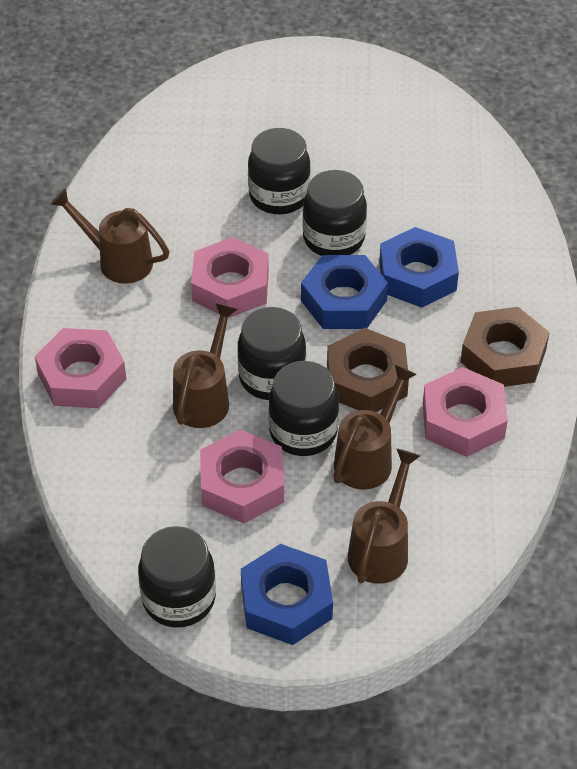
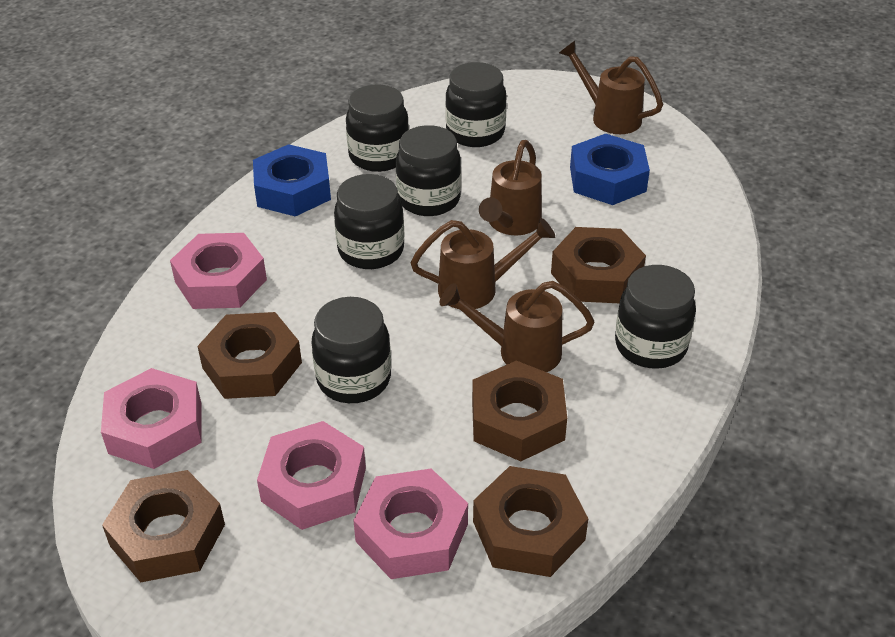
black jar: [138,526,216,628] [237,307,306,400] [248,128,311,214] [268,361,339,456] [303,170,367,256] = 5 -> [312,297,391,403] [334,174,404,269] [346,84,409,172] [396,125,461,216] [445,62,507,147] [615,265,696,369] = 6
blue nut: [241,544,333,645] [301,255,388,329] [379,227,459,308] = 3 -> [253,144,331,217] [570,134,650,205] = 2
brown nut: [327,328,409,412] [461,307,550,387] = 2 -> [102,470,225,582] [197,312,302,399] [472,361,567,461] [473,466,588,577] [551,227,646,303] = 5

